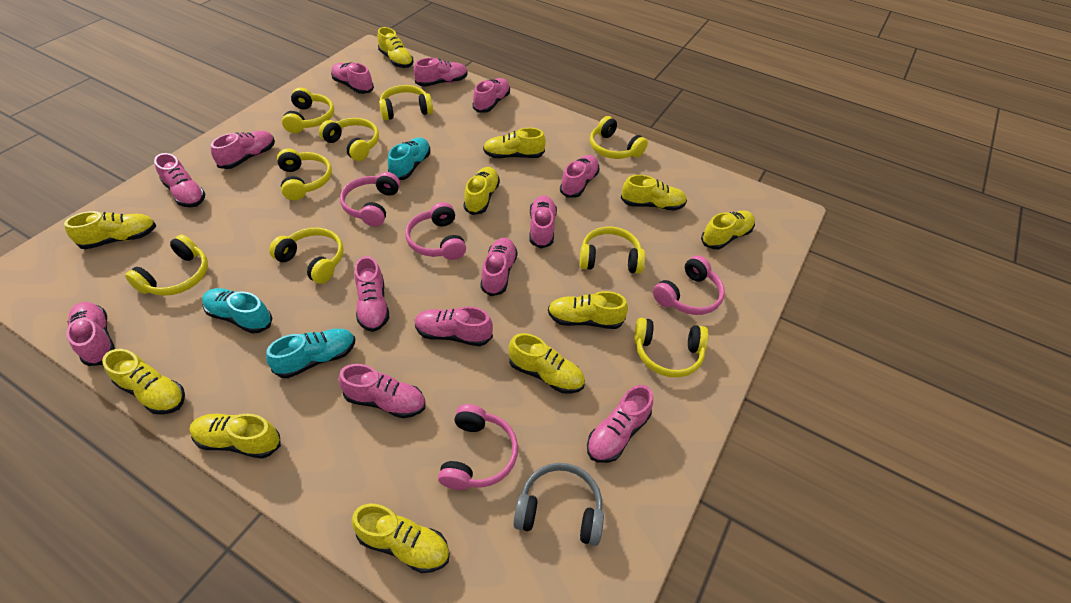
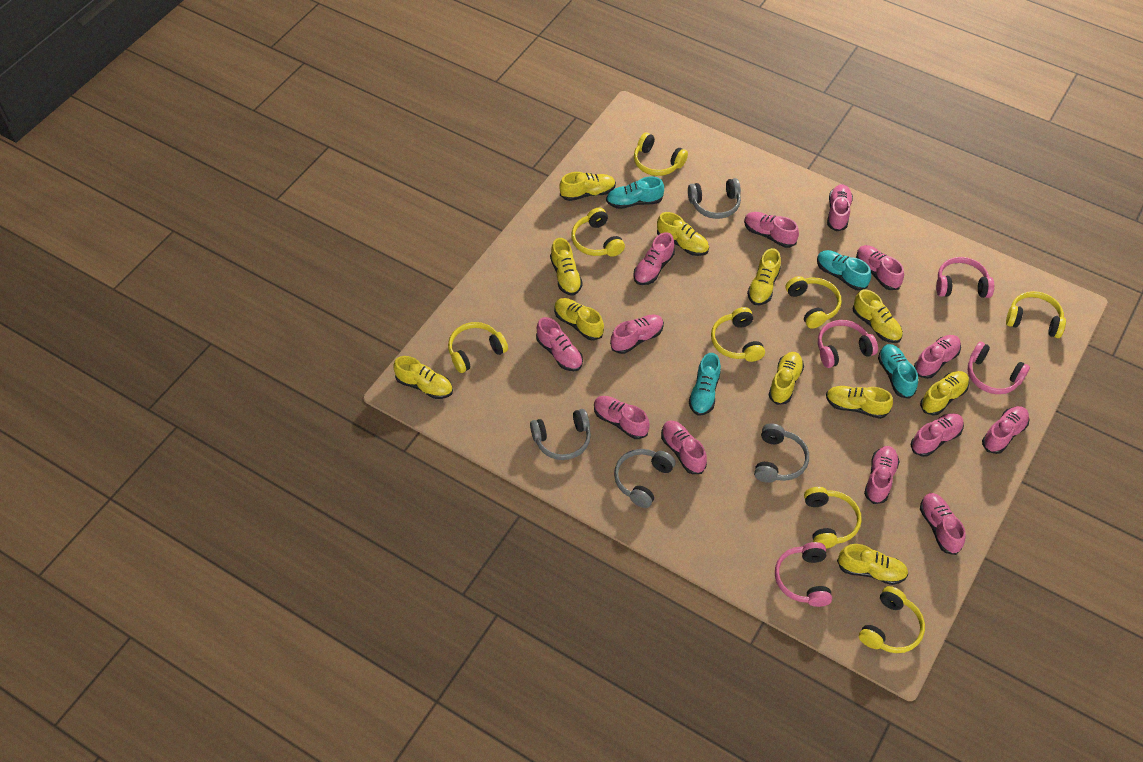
grey headphones: [513,463,604,546] = 1 -> [530,409,591,460] [614,449,676,508] [688,178,741,219] [754,424,809,483] = 4
turquoise shoe: [202,288,273,334] [266,329,355,378] [388,137,430,180] = 3 -> [606,177,664,209] [689,353,721,416] [817,250,871,291] [878,344,918,399] = 4
yellow headphones: [125,234,208,296] [269,228,344,284] [277,148,332,200] [282,88,334,133] [319,118,379,161] [379,85,433,120] [579,227,645,274] [590,116,648,159] [634,318,709,377] = 9 -> [448,322,508,373] [571,207,625,257] [634,133,688,176] [711,307,765,362] [785,276,842,329] [804,487,862,549] [859,586,925,653] [1006,291,1066,338] = 8

